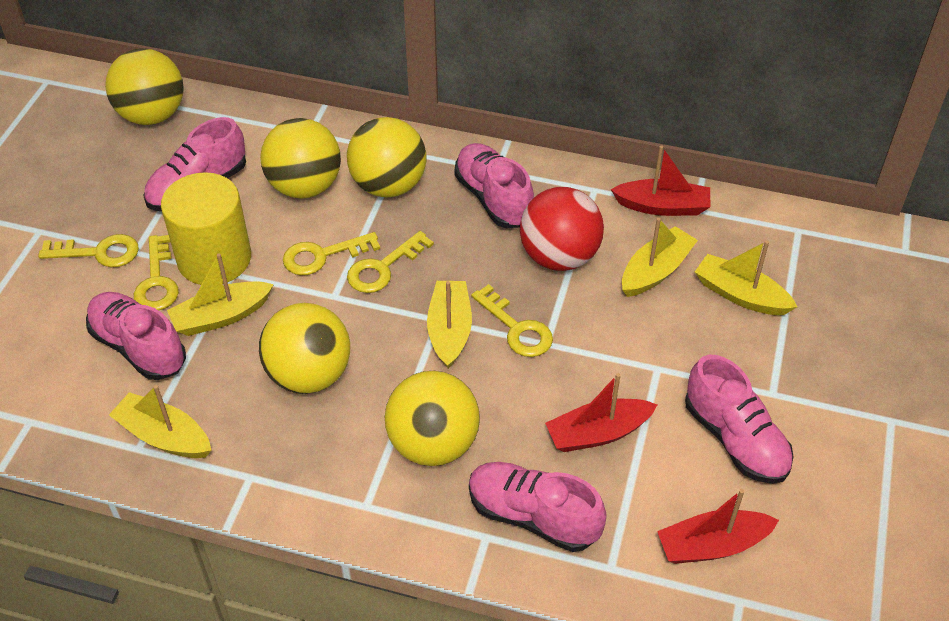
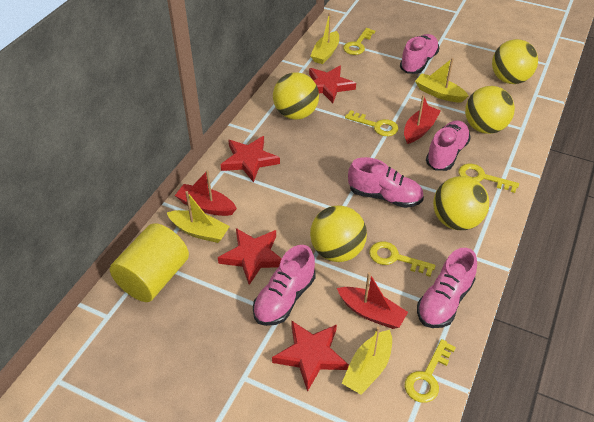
red ball: [520,187,604,271] = 1 -> none = 0
red star: none = 0 -> [218,228,282,285] [221,136,280,183] [272,320,349,392] [309,66,356,103] = 4
yellow boat: [109,385,211,458] [167,253,274,336] [427,281,472,369] [622,218,698,297] [695,241,797,315] = 5 -> [167,191,230,243] [310,13,339,64] [342,326,392,395] [415,58,469,102] = 4

